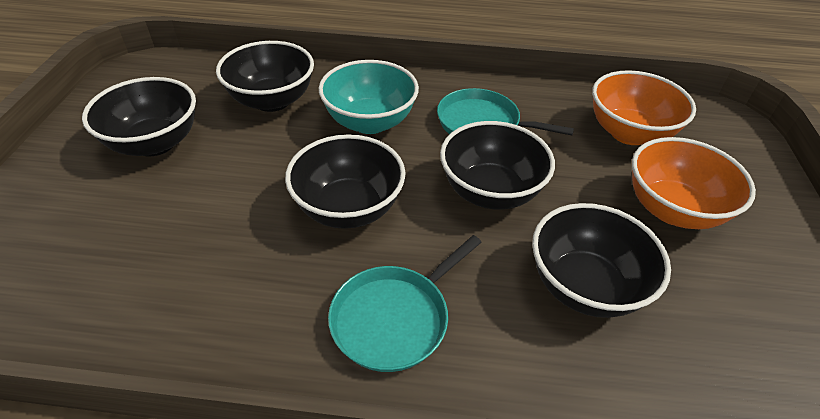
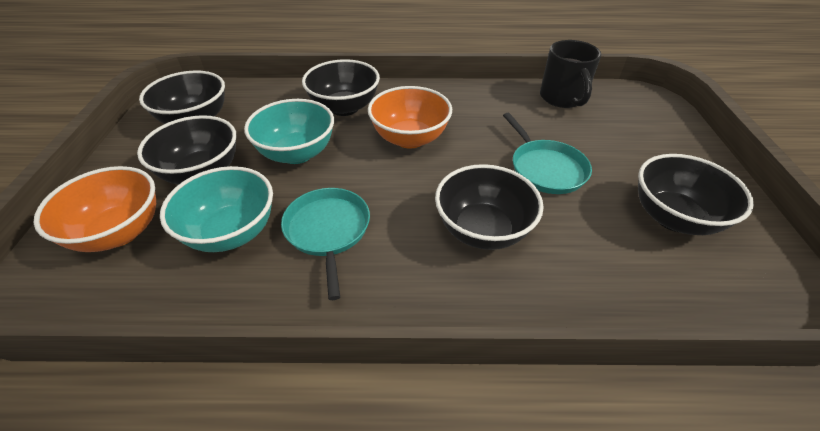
black mug: none = 0 -> [540,40,601,108] = 1
turquoise bowl: [319,60,419,134] = 1 -> [160,166,273,252] [244,99,334,164] = 2

